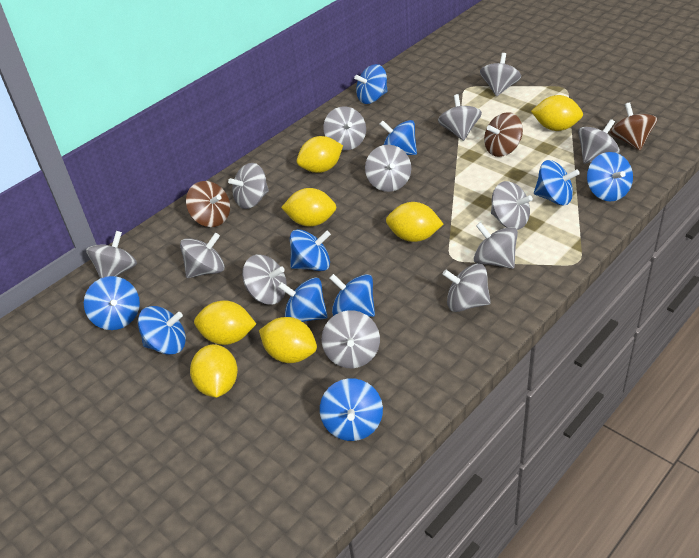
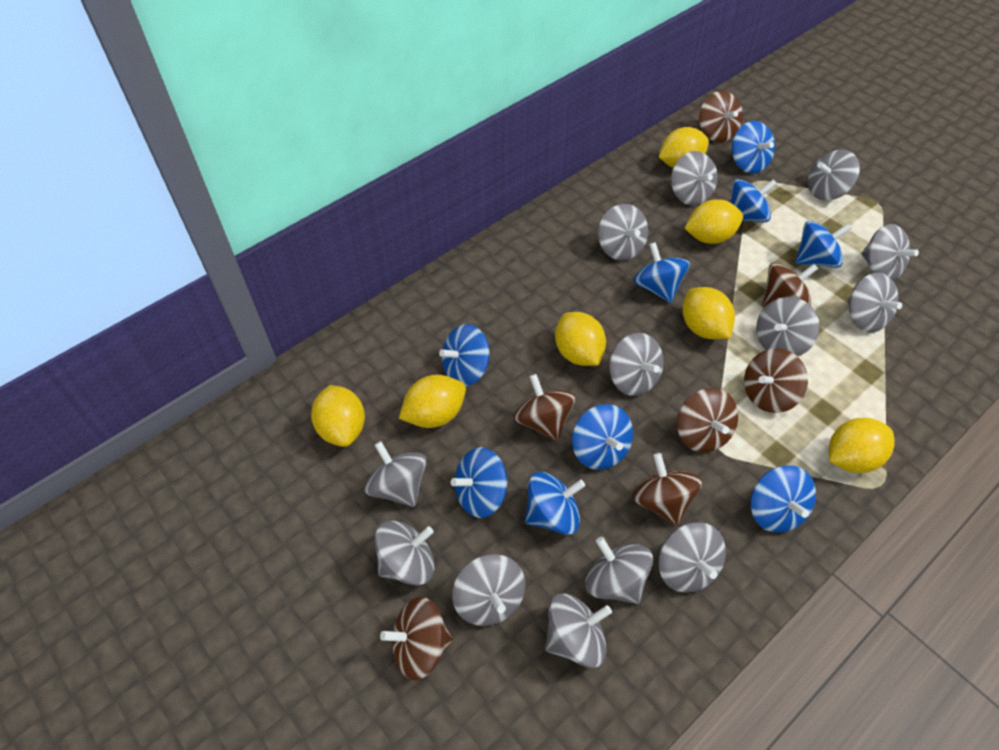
blue spinning top: [84,276,140,330] [138,306,186,355] [278,278,328,322] [290,229,331,271] [320,378,383,441] [329,274,375,317] [354,64,388,104] [380,120,417,155] [534,160,580,206] [587,152,633,201] = 10 -> [439,324,490,387] [451,447,508,518] [525,472,585,535] [572,404,633,470] [633,242,690,303] [730,179,777,222] [732,121,775,174] [751,465,816,533] [795,221,852,268] = 9
brown spinning top: [186,181,230,227] [484,112,523,157] [610,102,657,151] = 3 -> [380,597,453,680] [514,374,576,441] [632,453,702,526] [677,388,738,452] [699,91,743,142] [744,348,808,413] [762,262,818,308] = 7

